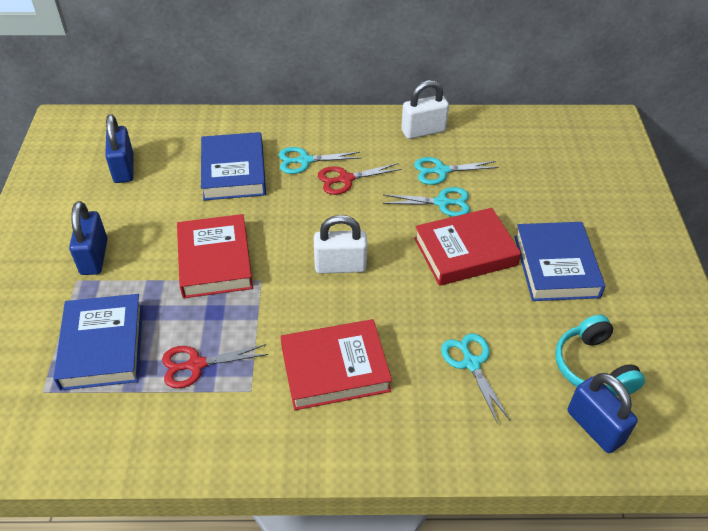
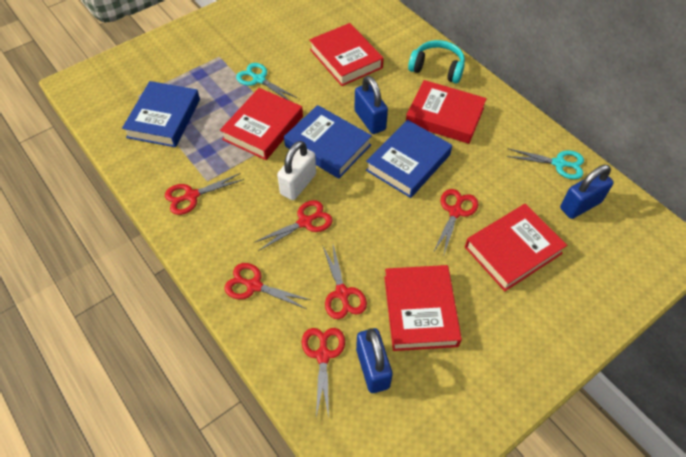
red book: [177,214,253,298] [281,319,392,410] [414,208,521,286] = 3 -> [220,88,303,160] [309,23,384,86] [384,265,462,351] [406,80,487,144] [465,204,567,291] = 5
red scissors: [162,344,268,388] [318,163,402,195] = 2 -> [165,173,244,215] [225,263,310,309] [253,200,333,251] [302,328,345,418] [322,245,367,319] [434,189,478,257] = 6
turquoise scissors: [279,147,360,174] [383,187,470,217] [414,157,499,185] [441,333,511,424] = 4 -> [236,63,297,101] [506,148,584,179] = 2
white padlock: [314,215,367,274] [401,80,449,139] = 2 -> [277,141,316,200] = 1

